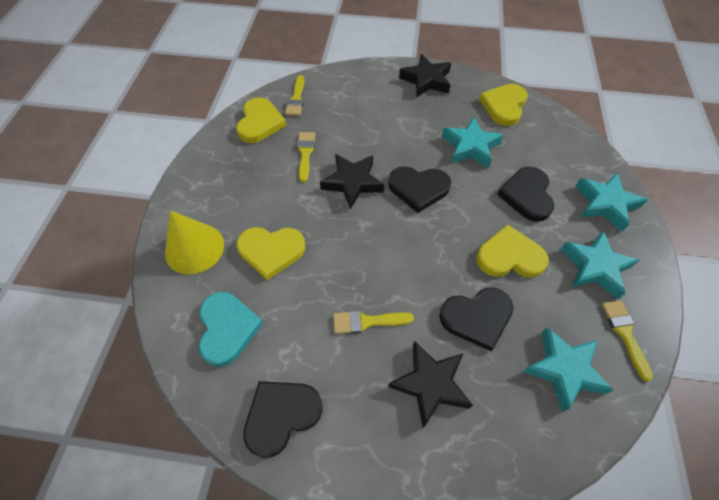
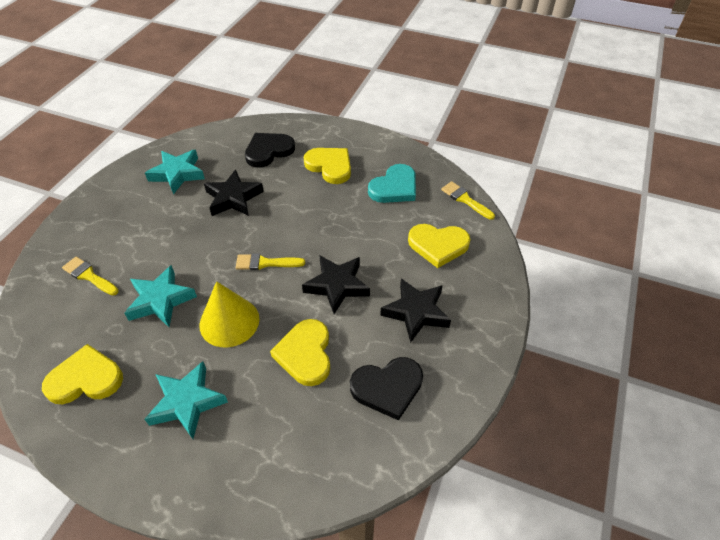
black heart: [243,381,323,458] [388,166,451,213] [439,288,513,351] [497,166,554,222] = 4 -> [245,133,295,168] [350,357,423,421] = 2
turquoise star: [442,117,504,168] [523,327,614,412] [560,231,640,299] [575,172,647,232] = 4 -> [124,265,197,327] [145,150,205,195] [145,361,228,439] = 3
yellow brush: [285,75,304,116] [297,132,315,182] [333,310,414,334] [602,300,653,381] = 4 -> [62,257,119,295] [236,253,305,270] [441,181,495,220] = 3

